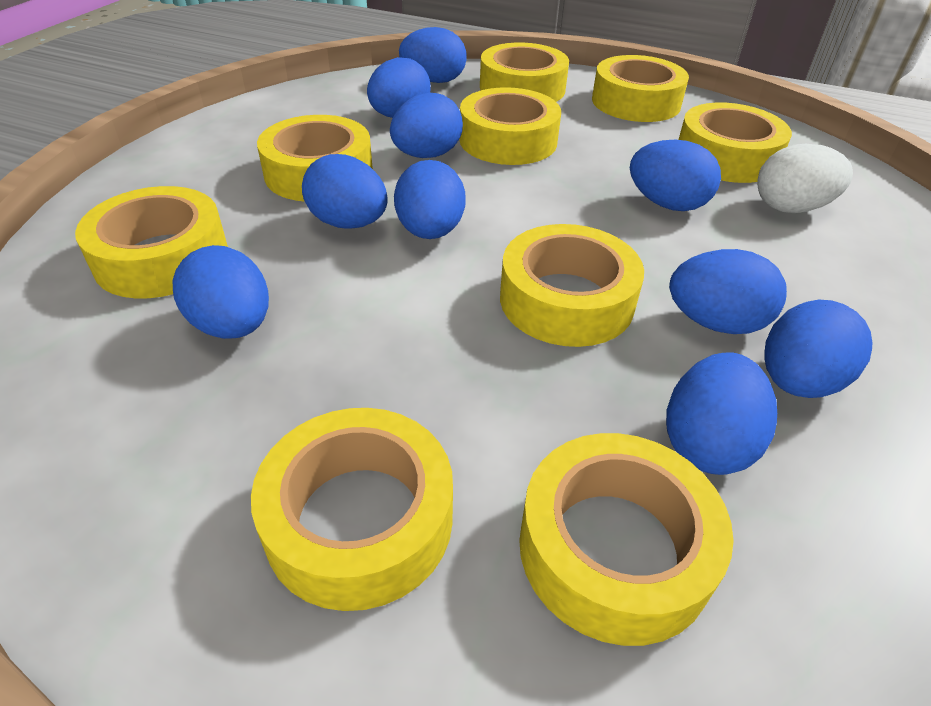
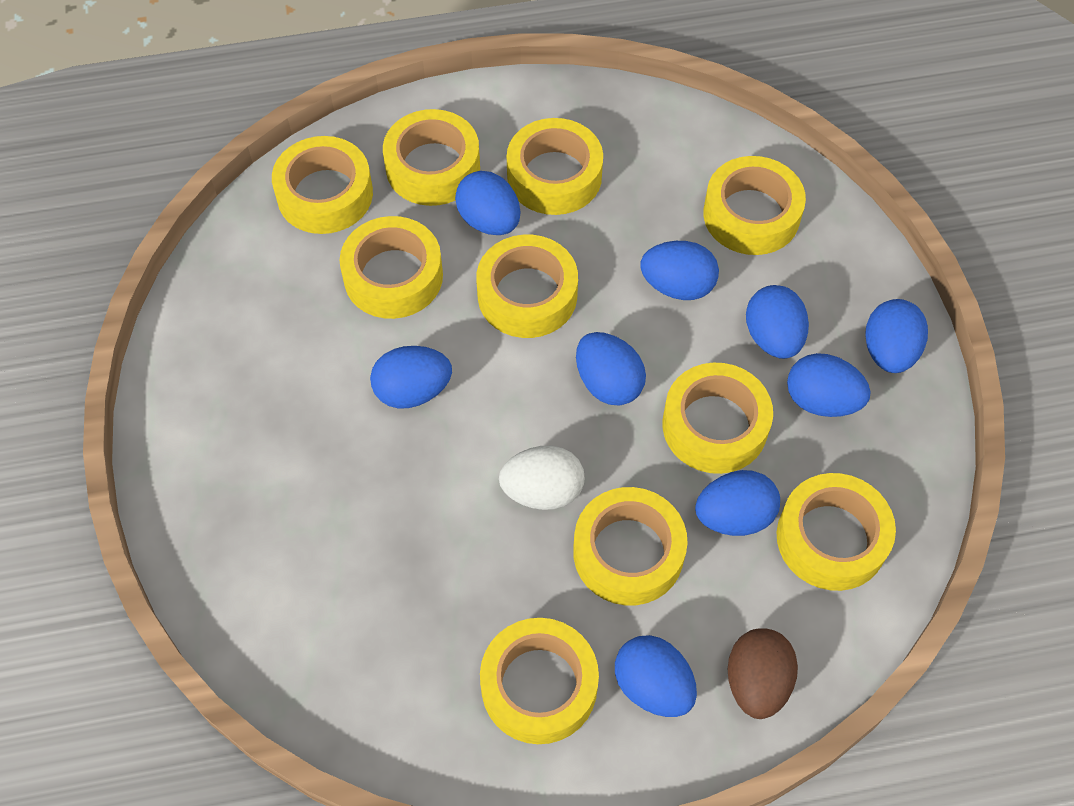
blue egg: [173,245,269,339] [302,154,388,229] [367,57,431,118] [390,93,463,158] [394,160,466,239] [399,27,467,83] [630,140,721,211] [666,353,777,475] [669,249,787,334] [764,300,872,398] = 10 -> [370,346,452,408] [455,171,521,235] [576,332,646,405] [615,635,697,717] [640,241,719,300] [695,470,780,536] [746,285,809,359] [787,353,871,417] [865,299,928,373] = 9
brown egg: none = 0 -> [728,628,798,719] = 1
yellow tape: [75,186,228,298] [251,408,453,611] [257,115,373,202] [459,87,561,165] [480,43,569,102] [500,224,644,347] [519,433,734,646] [592,55,689,122] [679,103,792,183] = 9 -> [272,136,373,234] [340,216,443,319] [383,109,480,206] [476,235,578,338] [480,618,599,744] [507,118,603,215] [573,487,688,605] [663,363,773,474] [703,156,806,255] [777,473,896,591] = 10

